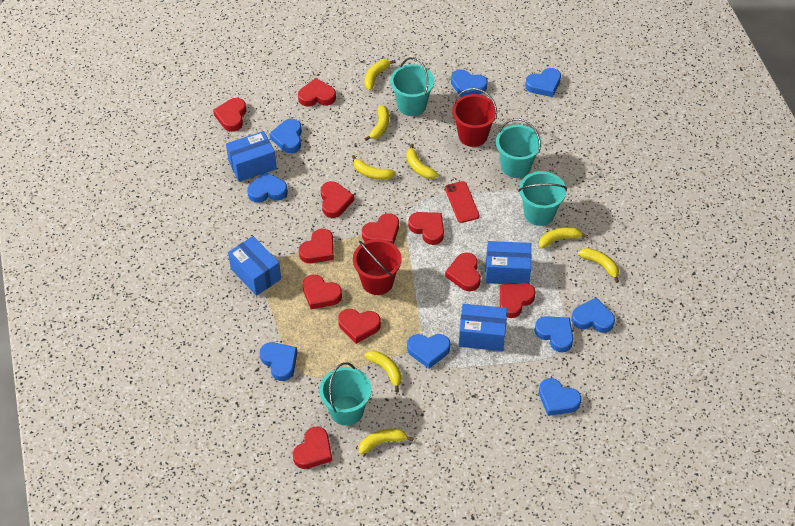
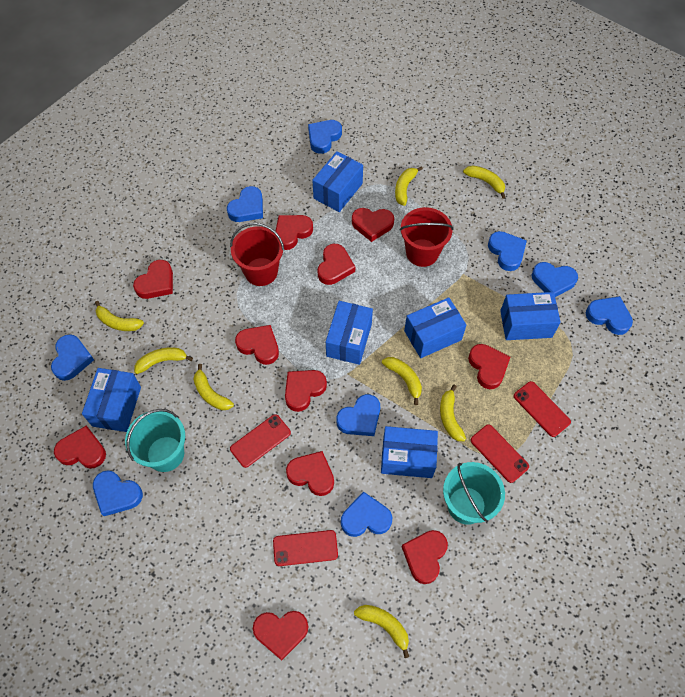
blue box: [226,131,277,182] [228,236,281,296] [458,304,507,351] [486,241,532,284] = 4 -> [82,368,141,432] [312,151,363,212] [326,301,373,365] [381,426,438,478] [404,297,466,358] [500,292,561,340] = 6
red phone: [445,181,480,223] = 1 -> [230,414,291,468] [273,530,338,566] [470,424,529,483] [514,381,571,437] = 4
turquoise bucket: [319,362,372,426] [390,57,434,116] [496,118,542,178] [518,171,567,226] = 4 -> [125,409,185,472] [443,462,505,525] = 2

